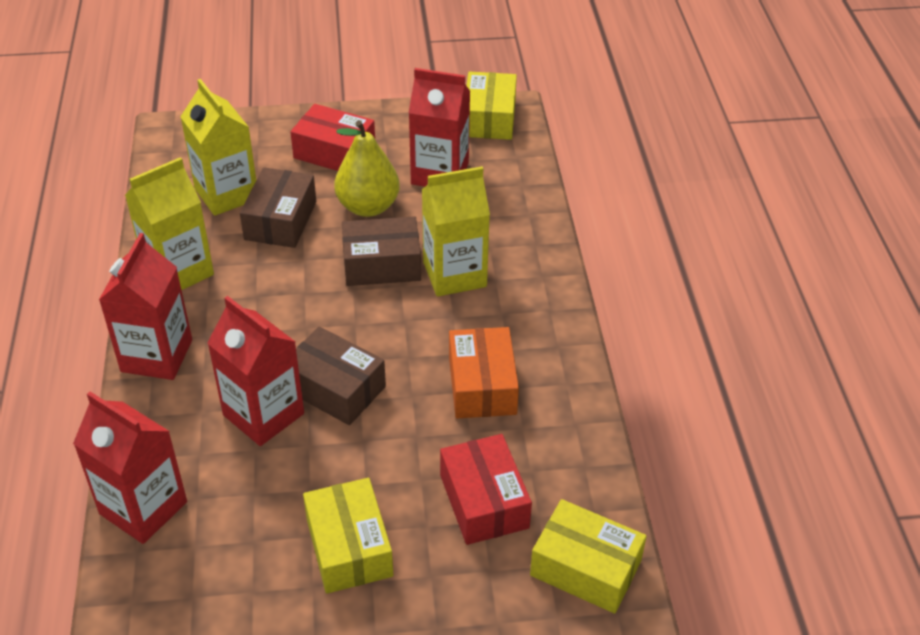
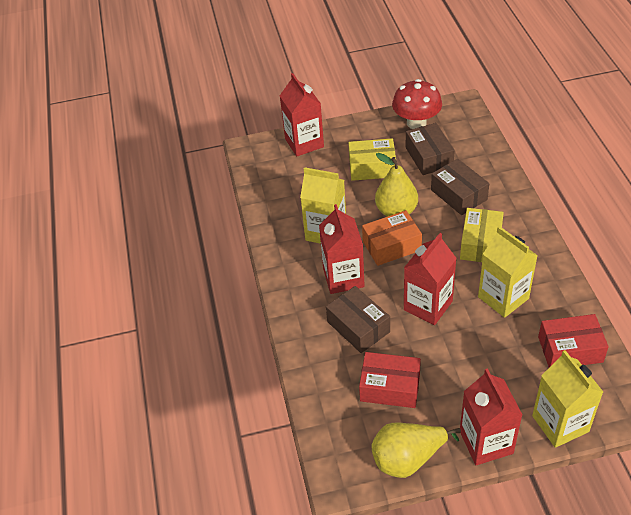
red mushroom: none = 0 -> [392,79,442,129] = 1
yellow box: [303,478,393,594] [467,72,517,140] [530,499,647,614] = 3 -> [348,138,396,181] [460,208,504,262] = 2
yellow pear: [334,120,400,217] = 1 -> [371,423,461,478] [375,153,418,217] = 2

